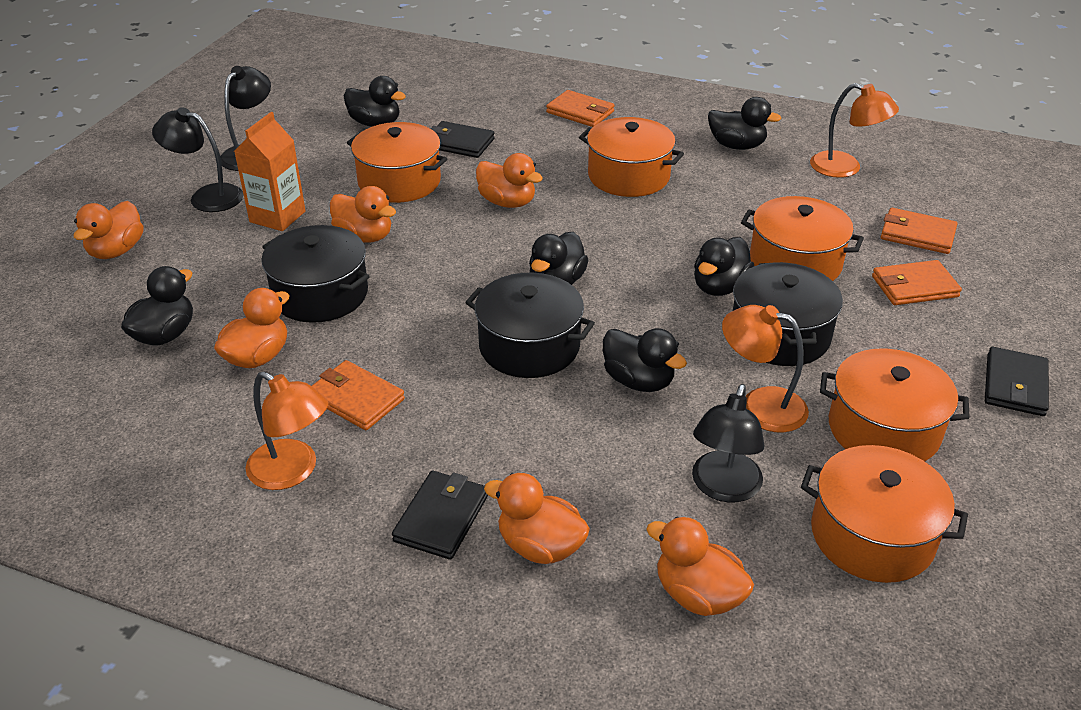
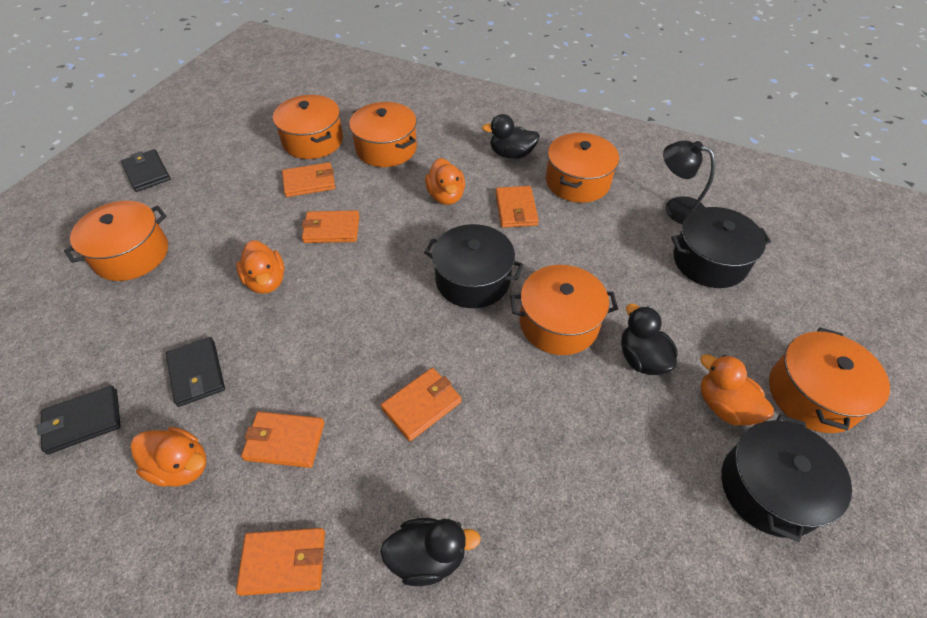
black duck: [121,266,193,346] [344,76,406,127] [529,232,588,285] [603,328,687,392] [694,237,754,296] [708,97,781,150] = 6 -> [380,518,481,586] [482,114,540,159] [621,304,678,375] = 3
black lamp: [152,107,244,212] [220,66,271,171] [692,384,764,503] = 3 -> [663,140,715,224] = 1
orange carton: [234,112,306,231] = 1 -> none = 0
orange duck: [74,201,144,259] [214,288,290,368] [330,186,396,243] [476,153,543,208] [484,473,590,564] [646,517,754,616] = 6 -> [131,427,206,487] [236,240,284,294] [425,158,465,205] [700,354,774,425] = 4
orange lamp: [245,371,329,490] [722,305,809,432] [810,83,899,178] = 3 -> none = 0
orange pot: [347,122,447,203] [579,117,684,197] [741,196,864,281] [801,445,968,583] [820,348,970,461] = 5 -> [64,201,168,281] [273,95,343,159] [349,102,417,167] [510,265,618,355] [546,133,619,203] [769,327,890,433] = 6
orange wallet: [312,360,405,430] [546,90,615,127] [872,260,962,305] [881,208,957,254] = 4 -> [236,528,325,596] [241,412,324,468] [282,162,335,197] [302,210,359,243] [381,368,462,441] [496,186,539,228] = 6

